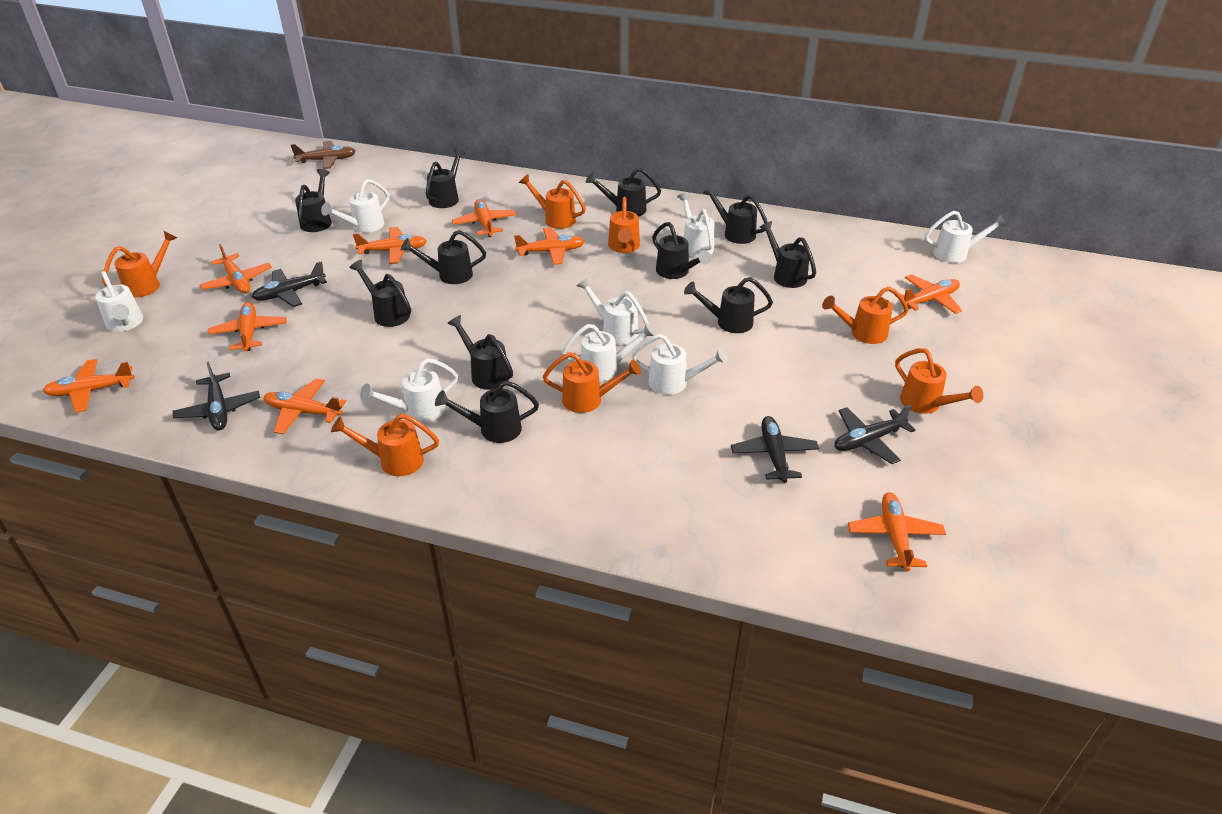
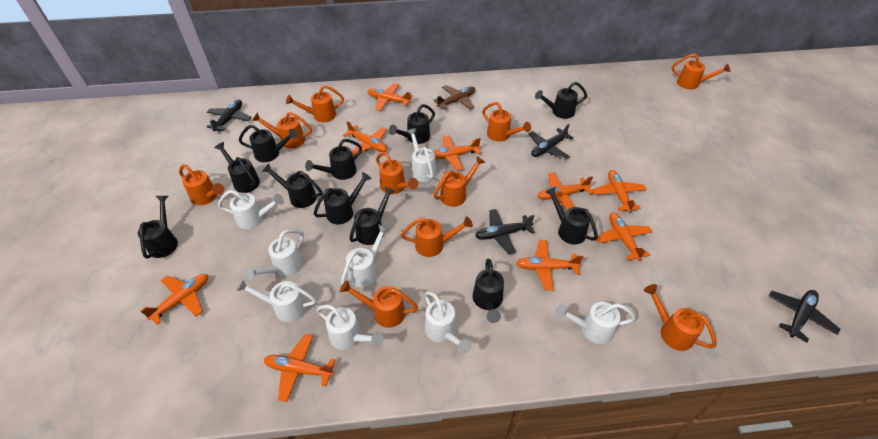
orange watering can: [102,231,177,298] [331,414,439,476] [519,174,586,229] [543,352,641,413] [608,197,640,253] [822,286,909,344] [895,348,983,414] = 7 -> [179,164,224,205] [252,112,312,148] [286,85,344,122] [340,280,418,328] [376,152,418,194] [401,216,473,257] [433,156,485,207] [482,102,531,141] [644,284,716,351] [672,54,730,89] = 10

